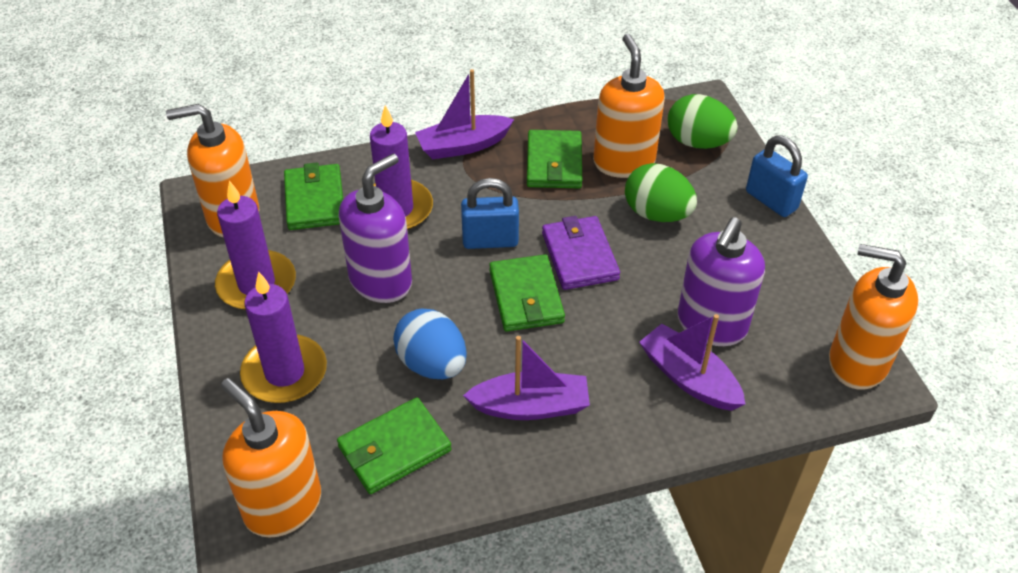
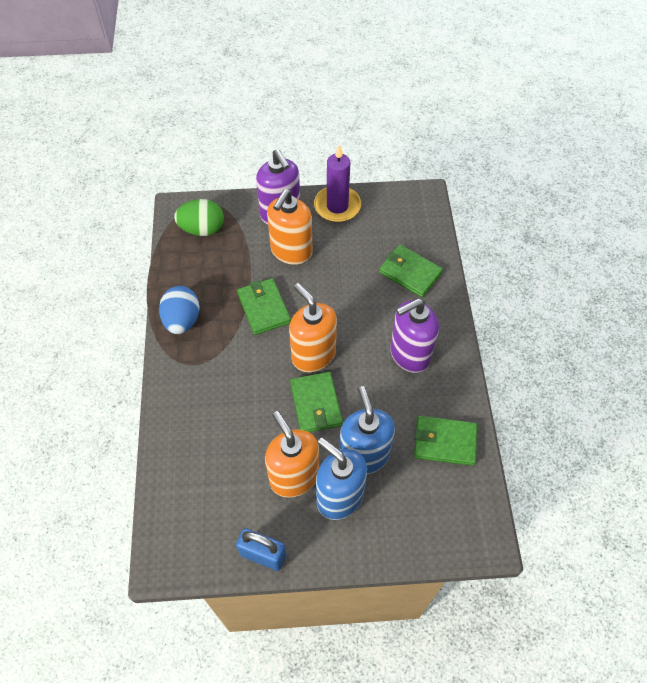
blue padlock: [461,178,519,249] [746,135,808,217] = 2 -> [236,528,286,571] = 1
blue soap dispenser: none = 0 -> [316,437,367,520] [339,386,395,474] = 2
green egg: [625,163,697,222] [668,94,738,149] = 2 -> [174,199,224,236] = 1
orange soap dispenser: [166,104,259,237] [221,378,321,538] [593,34,665,178] [829,244,918,390] = 4 -> [265,411,319,497] [267,189,312,265] [289,283,337,372] = 3
purple boat: [415,69,514,159] [463,336,590,420] [639,314,746,411] = 3 -> none = 0
purple candle: [215,181,296,310] [240,271,327,403] [370,105,433,230] = 3 -> [314,145,361,222] = 1
purple wallet: [542,216,620,290] = 1 -> none = 0

